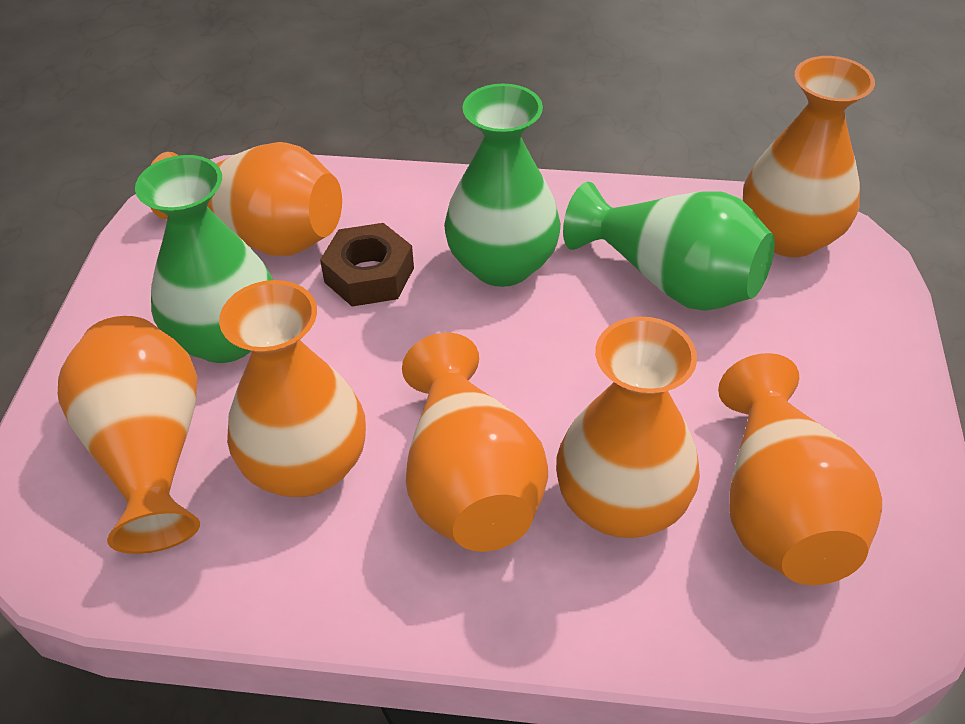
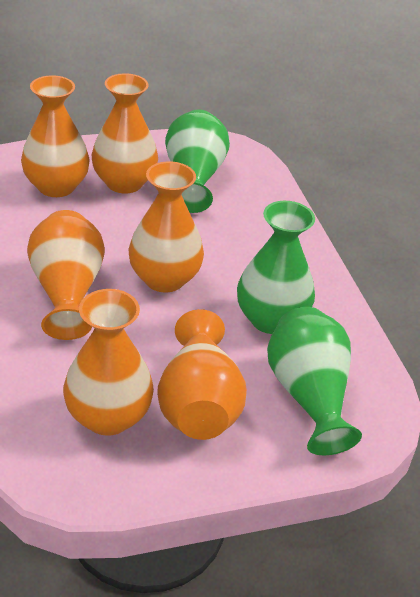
brown nut: [320,223,414,307] = 1 -> none = 0
orange vase: [58,316,200,554] [150,142,342,256] [219,280,366,497] [402,333,548,552] [556,317,700,538] [718,353,882,585] [743,56,875,257] = 7 -> [21,75,90,197] [27,210,105,340] [63,289,154,436] [92,73,158,193] [129,161,204,292] [157,309,247,440] = 6

